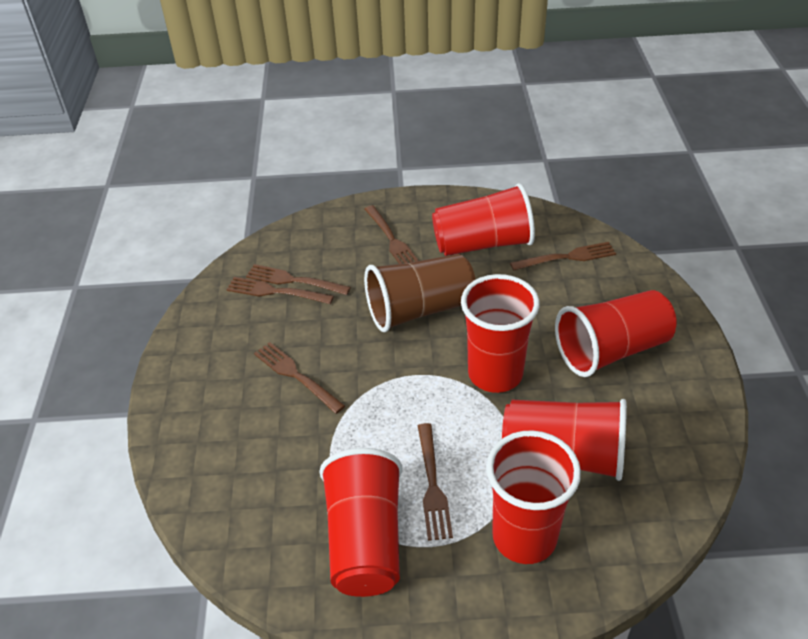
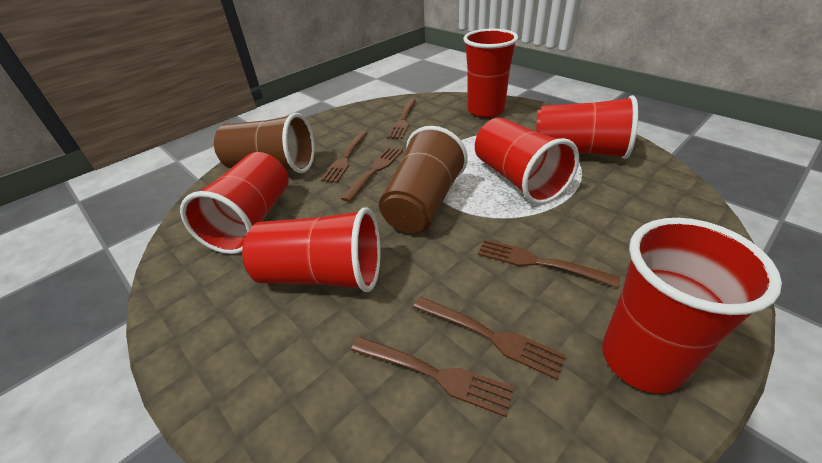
brown cup: [364,254,476,332] = 1 -> [214,113,315,173] [379,126,468,233] = 2

